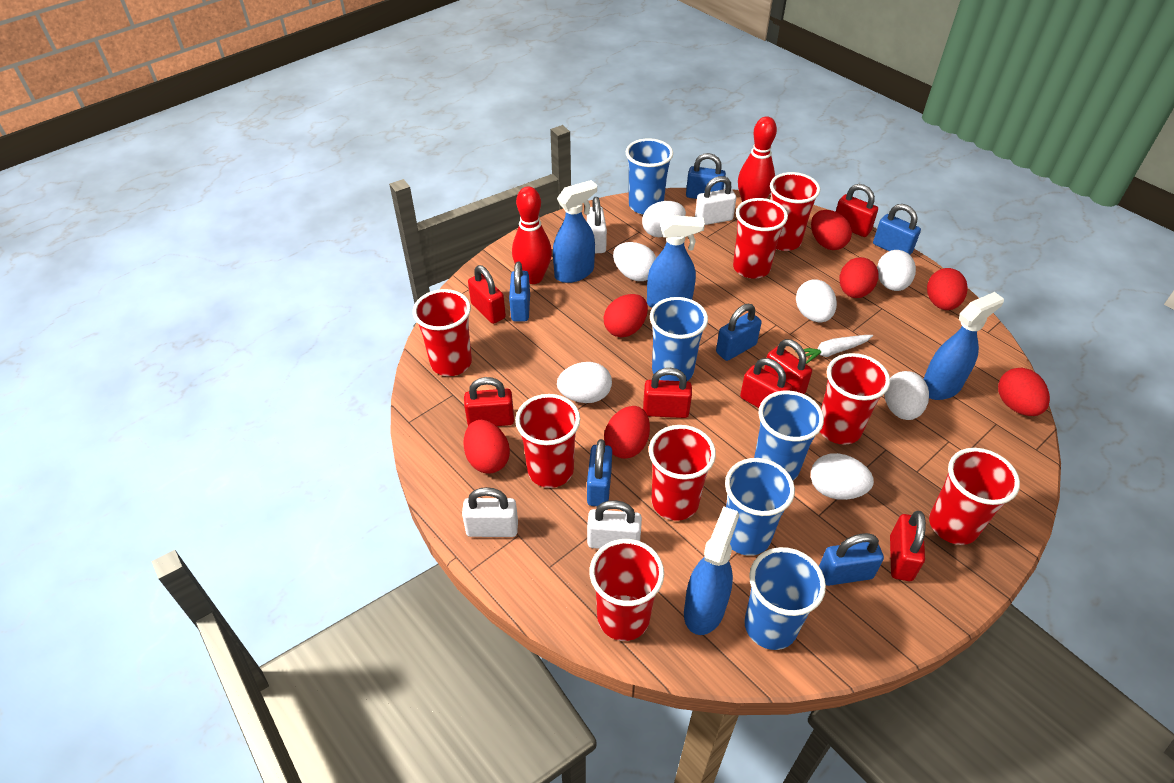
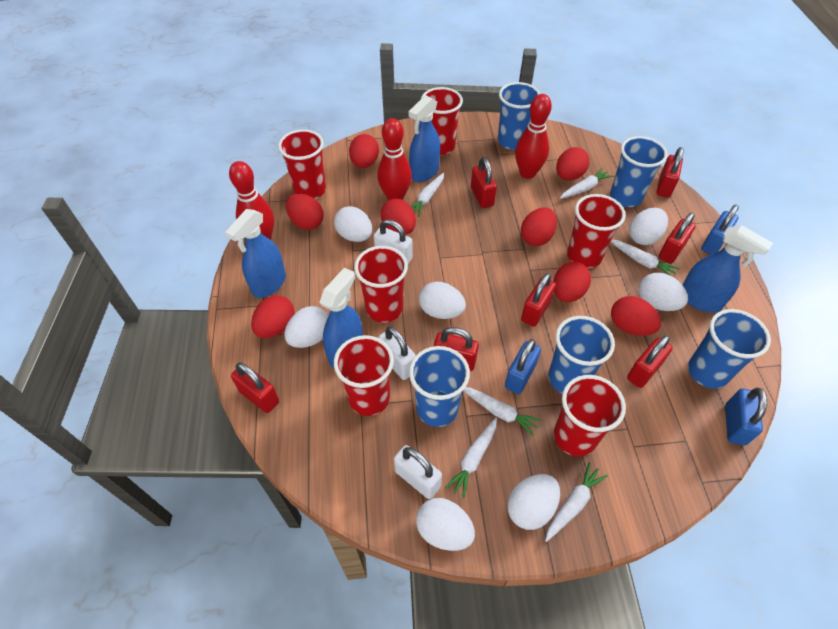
blue padlock: [509,262,530,321] [587,439,612,506] [686,153,726,199] [716,304,762,361] [819,533,884,586] [873,204,921,255] = 6 -> [505,339,541,394] [701,205,739,255] [725,387,767,445] = 3
red bowling pin: [512,186,552,284] [738,116,777,202] = 2 -> [229,161,274,240] [377,118,412,200] [515,94,552,179] = 3
red cup: [413,289,472,376] [515,394,580,488] [590,539,664,641] [649,425,716,521] [733,198,788,279] [770,172,820,251] [820,353,890,445] [929,448,1020,545] = 8 -> [278,129,326,199] [334,335,394,416] [354,246,408,323] [421,87,463,155] [554,375,626,457] [567,194,626,268] = 6
red egg: [463,420,510,474] [604,294,648,337] [604,406,650,459] [811,210,852,250] [840,257,879,298] [927,268,968,310] [998,368,1050,416] = 7 -> [251,295,295,338] [286,193,324,230] [349,134,379,168] [381,199,416,235] [521,207,557,246] [553,262,591,302] [556,147,590,181] [611,296,661,336] = 8
white carrot: [795,335,873,364] = 1 -> [411,173,444,217] [445,418,497,499] [463,387,542,436] [545,462,608,542] [560,168,613,199] [611,240,680,276] = 6
white padlock: [462,487,518,537] [587,197,607,254] [587,500,642,549] [695,176,736,225] = 4 -> [374,219,413,264] [378,326,416,380] [394,445,442,499] = 3

